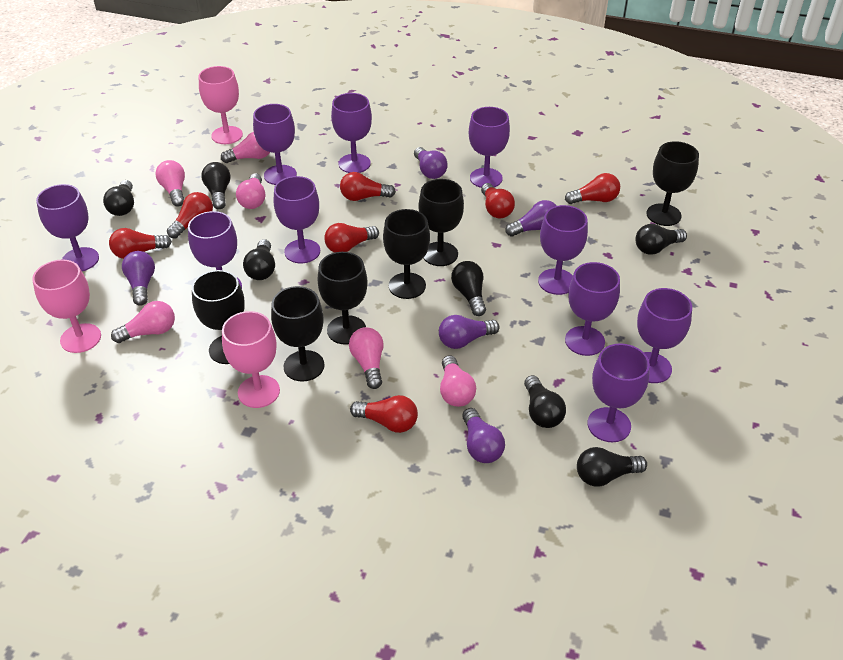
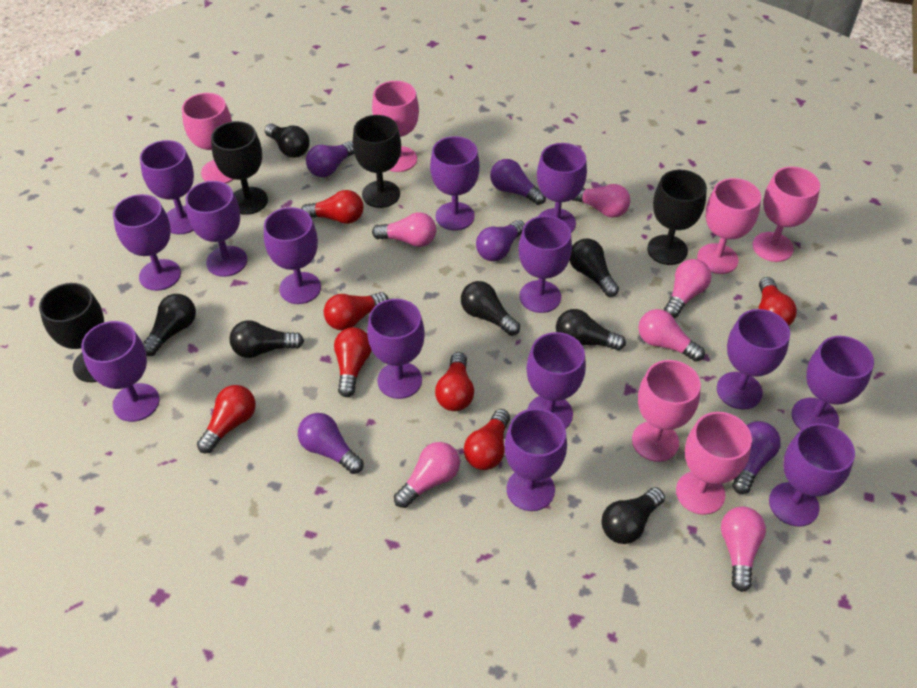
black goblet: [192,270,245,364] [271,286,325,382] [318,252,368,345] [383,209,430,299] [418,179,464,266] [647,141,699,226] = 6 -> [39,283,104,382] [211,121,268,215] [353,115,401,208] [647,170,707,265] = 4
pink goblet: [32,260,101,353] [199,66,243,144] [222,311,280,408] = 3 -> [182,93,234,184] [372,81,419,172] [632,360,701,462] [676,412,752,515] [697,178,761,274] [753,167,820,262] = 6
purple goblet: [36,184,99,271] [188,211,242,289] [253,104,297,185] [274,176,320,263] [331,93,372,173] [469,107,510,188] [538,205,588,295] [565,262,620,356] [587,343,650,442] [637,288,692,383] = 10 -> [81,321,160,422] [113,194,181,291] [140,140,194,234] [185,181,247,277] [264,207,321,304] [367,299,425,399] [430,136,479,230] [504,408,567,511] [519,216,572,313] [527,332,586,429] [537,143,587,233] [717,309,790,409] [769,423,855,527] [792,336,874,430] = 14

